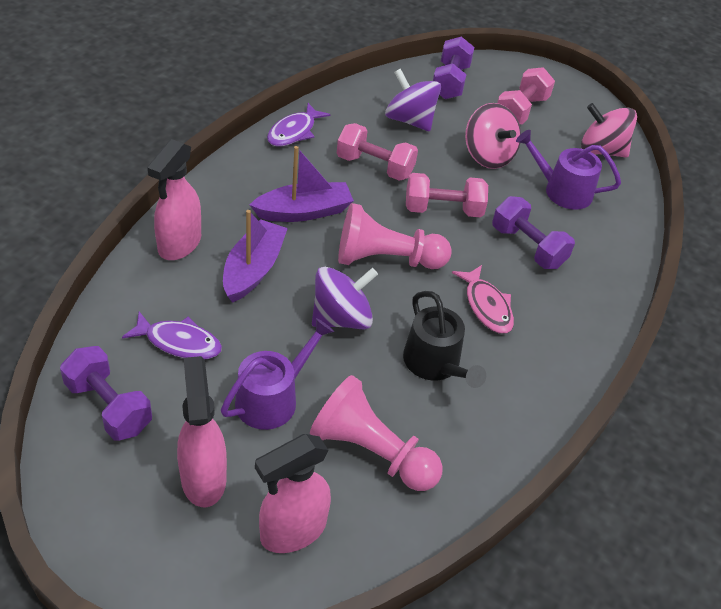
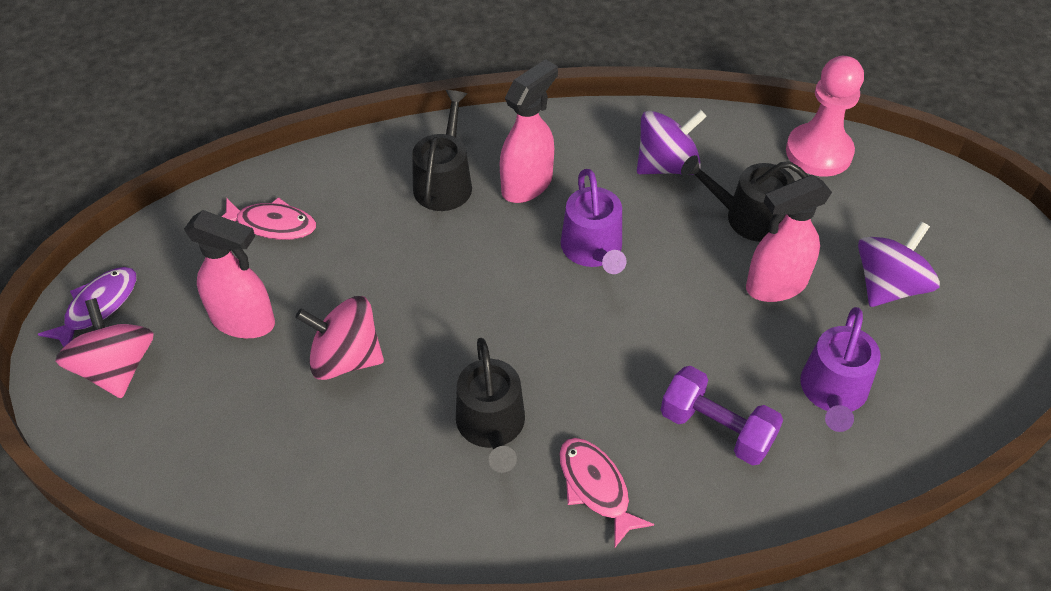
black watering can: [403,291,486,388] = 1 -> [412,90,472,211] [456,338,525,473] [681,155,809,242] = 3
pink dumbbell: [337,123,418,181] [406,173,488,217] [497,67,555,125] = 3 -> none = 0
pink fish: [452,265,514,334] = 1 -> [222,197,316,240] [559,438,654,547] = 2
pink pawn: [310,375,443,491] [338,203,452,269] = 2 -> [786,56,864,177] = 1
purple boat: [223,210,288,303] [250,146,354,222] = 2 -> none = 0
purple dumbbell: [60,346,152,441] [433,37,474,99] [492,196,575,269] = 3 -> [661,366,783,466] = 1
purple fish: [122,312,222,359] [267,103,331,146] = 2 -> [38,267,137,347] = 1

